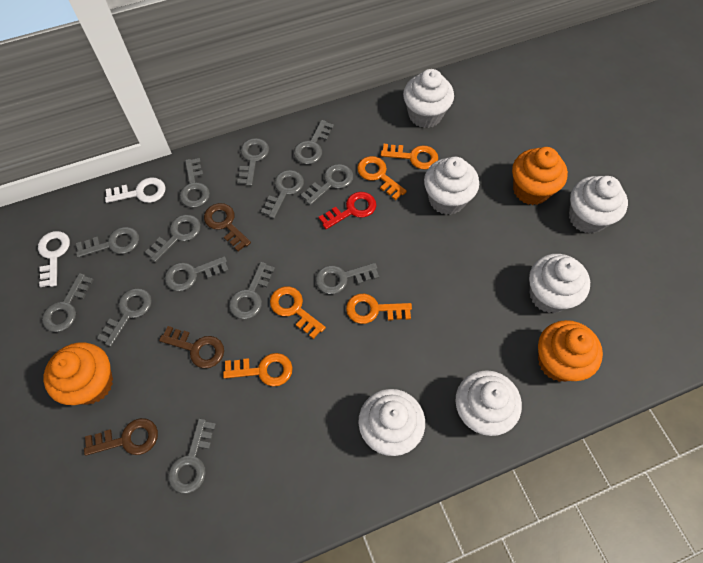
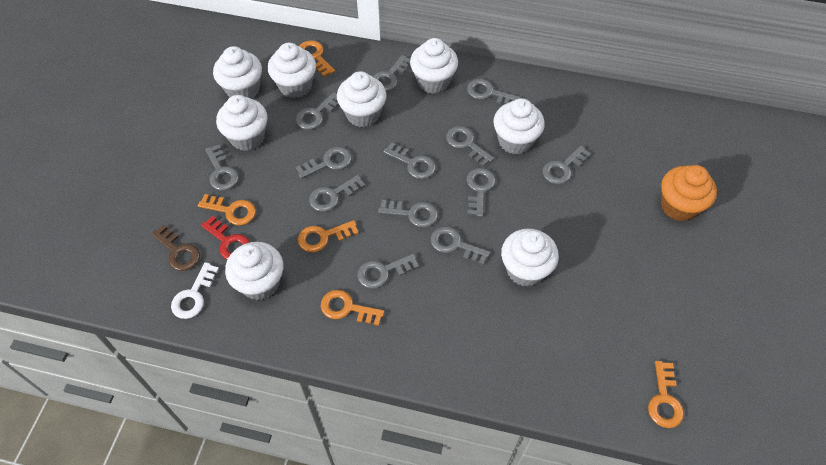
brown key: [84,418,158,456] [159,326,224,368] [204,203,251,251] = 3 -> [151,225,200,271] = 1
orange cupcake: [44,342,113,405] [512,147,568,205] [538,320,603,382] = 3 -> [661,165,717,221] = 1
white cupcake: [358,389,425,456] [403,69,454,128] [424,157,479,215] [455,370,522,436] [529,254,590,313] [569,176,628,234] = 6 -> [213,46,262,99] [216,95,267,151] [225,242,283,300] [268,43,316,98] [337,71,386,127] [410,38,458,94] [493,98,545,154] [501,228,559,287] = 8
white key: [38,231,70,287] [105,177,165,203] = 2 -> [171,262,219,319] = 1

